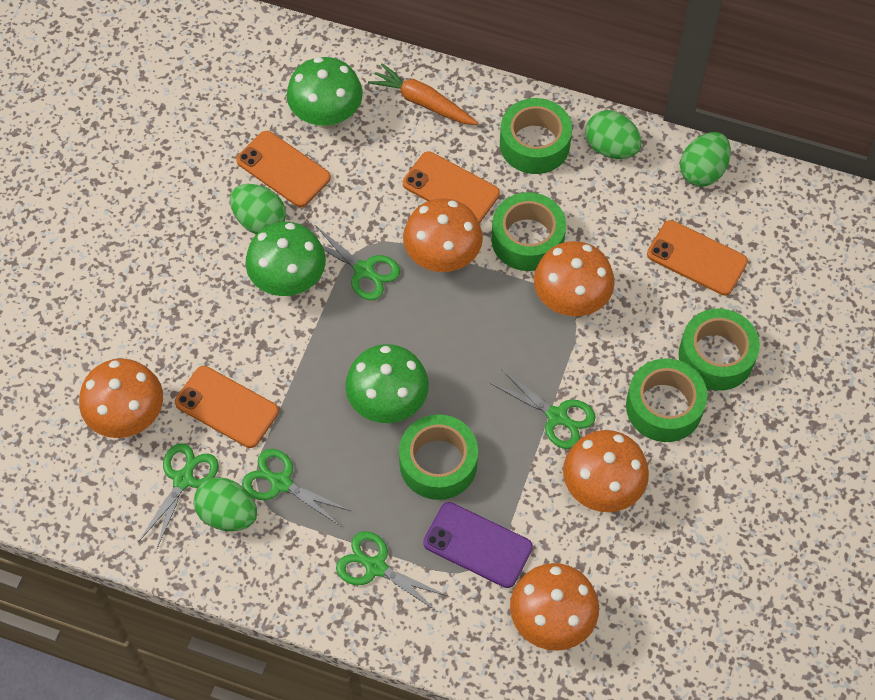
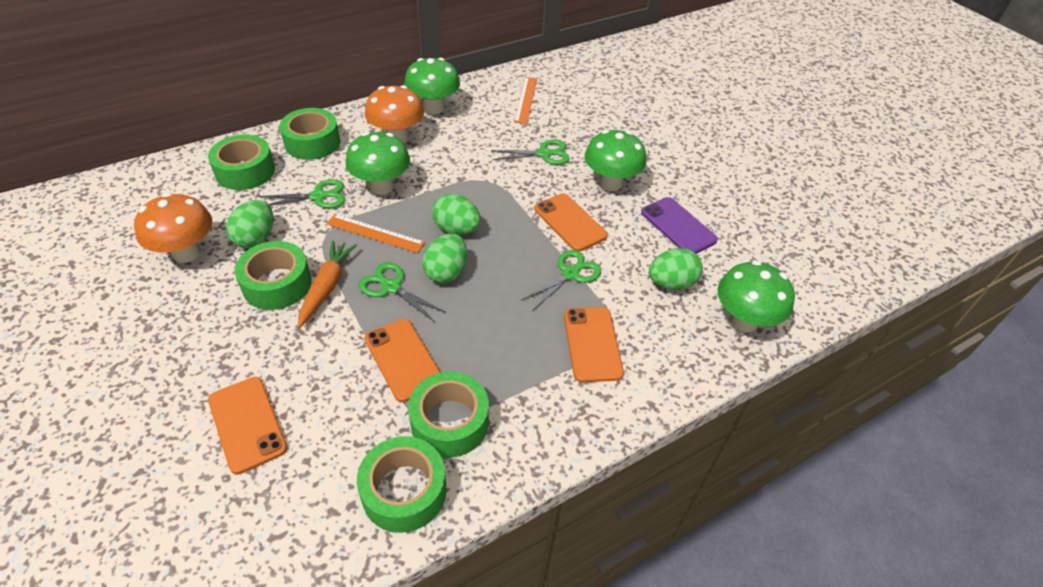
green mushroom: [245,222,326,296] [287,57,363,129] [345,344,429,423] = 3 -> [346,132,410,195] [404,58,460,114] [585,130,646,191] [718,261,795,332] = 4
green scissors: [139,443,219,548] [242,449,351,526] [315,225,400,300] [336,531,448,613] [490,369,595,449] = 5 -> [258,179,345,208] [359,262,446,322] [491,140,570,165] [522,250,601,311] = 4
orange mushroom: [79,358,163,438] [403,198,483,272] [510,563,599,651] [534,241,615,316] [563,430,649,512] = 5 -> [134,193,212,263] [365,85,424,143] = 2
orange ruler: none = 0 -> [326,214,425,253] [514,77,537,124] = 2

